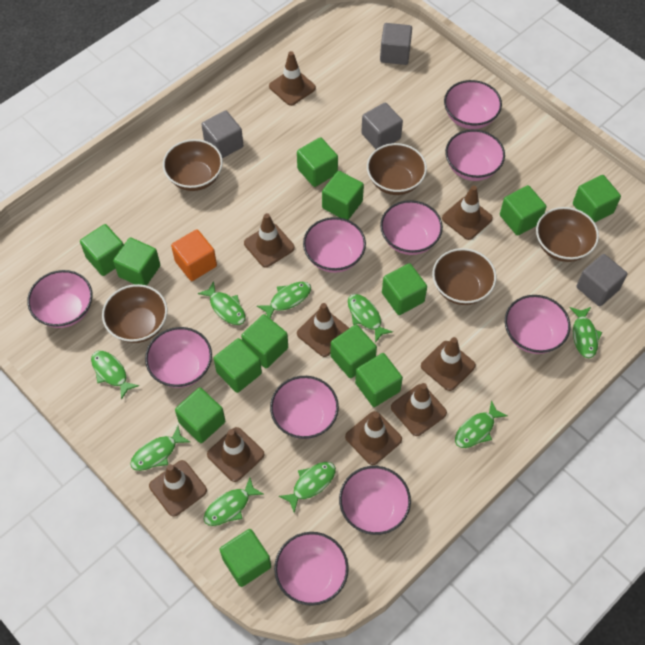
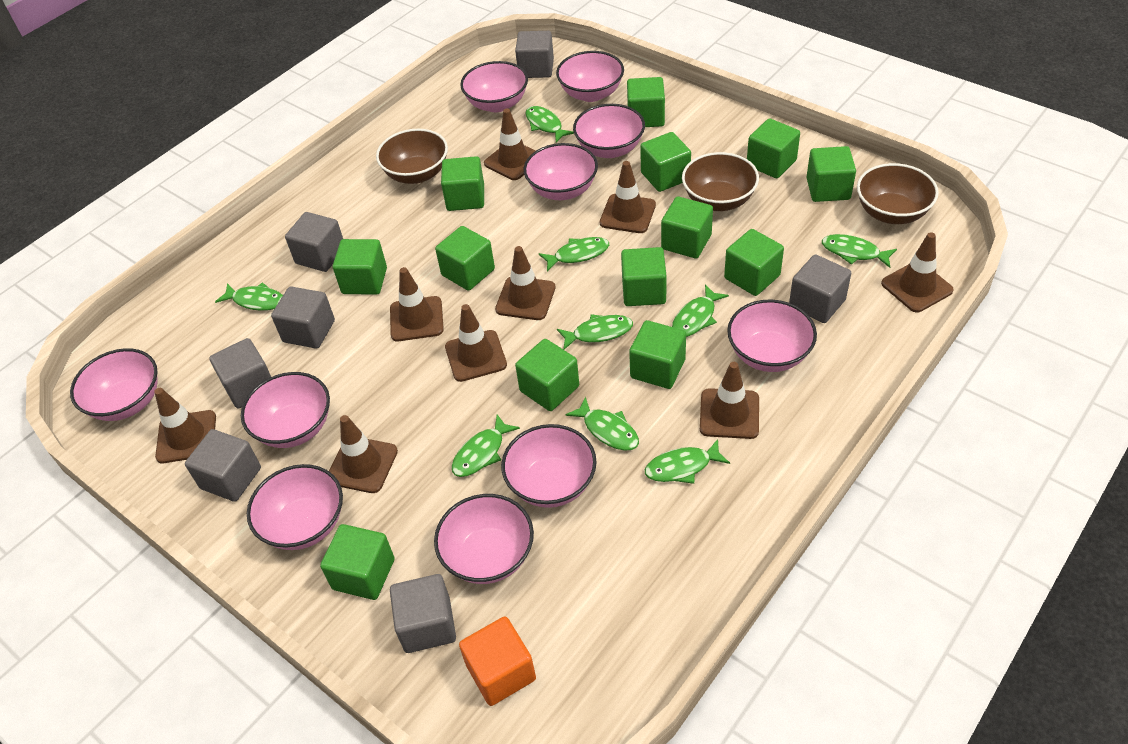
brown bowl: [102,284,167,343] [163,139,223,191] [367,143,427,195] [432,248,496,305] [536,207,599,262] = 5 -> [376,129,448,184] [682,152,759,211] [857,163,939,224] = 3
grey cube: [201,110,243,158] [361,102,403,149] [380,23,412,65] [576,254,628,306] = 4 -> [185,429,261,502] [209,338,271,409] [271,286,335,349] [285,212,343,272] [390,574,456,653] [515,31,554,78] [789,254,851,323] = 7

